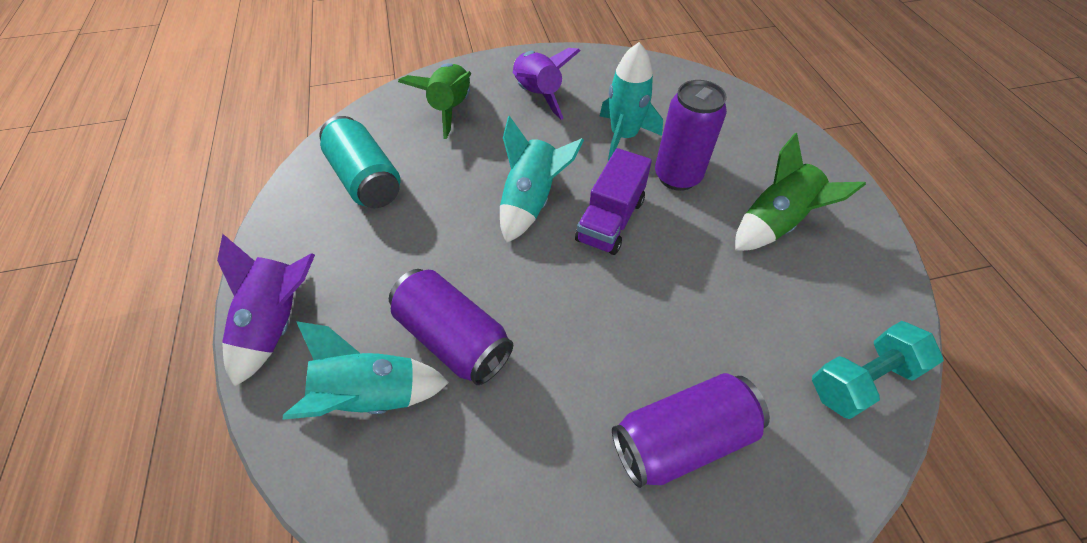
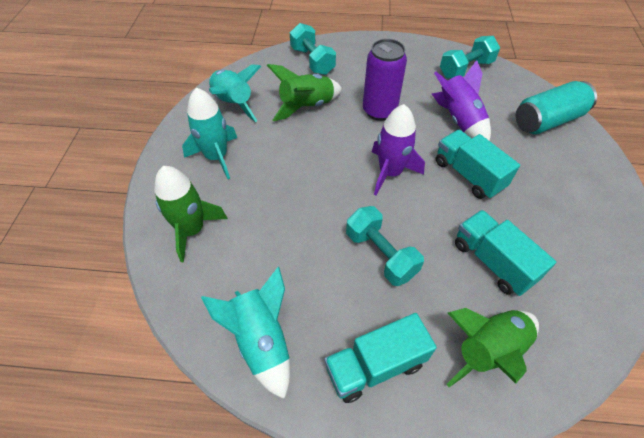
green rocket: [398,63,471,139] [735,133,866,251] = 2 -> [154,166,228,262] [267,64,342,121] [446,308,539,387] = 3
purple can: [389,269,513,385] [612,373,770,488] [655,80,727,191] = 3 -> [363,39,407,121] = 1
purple truck: [575,148,652,255] = 1 -> none = 0
turquoise dumbbell: [812,321,944,419] = 1 -> [290,23,336,75] [346,206,424,286] [440,36,500,79] = 3
turquoise truck: none = 0 -> [324,313,437,403] [436,130,520,199] [455,210,556,296] = 3

